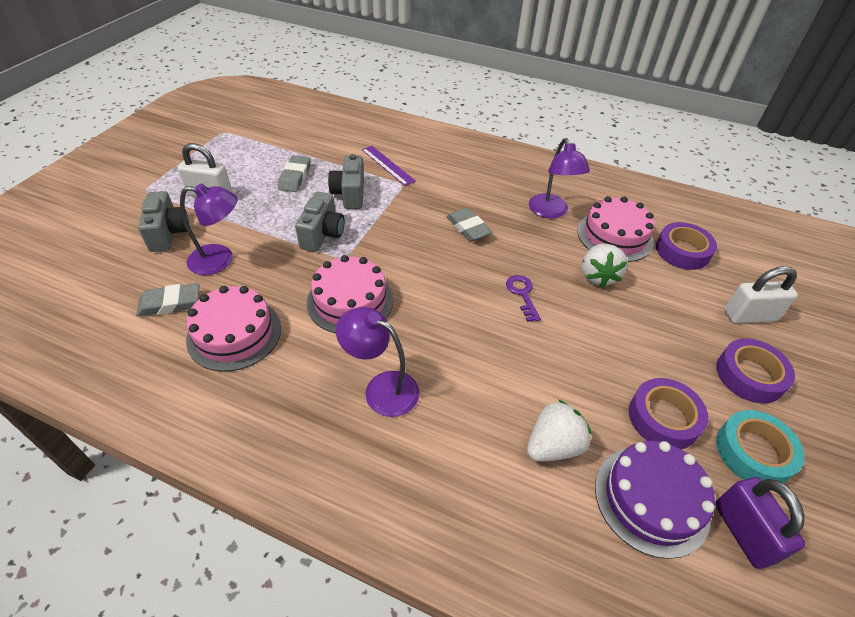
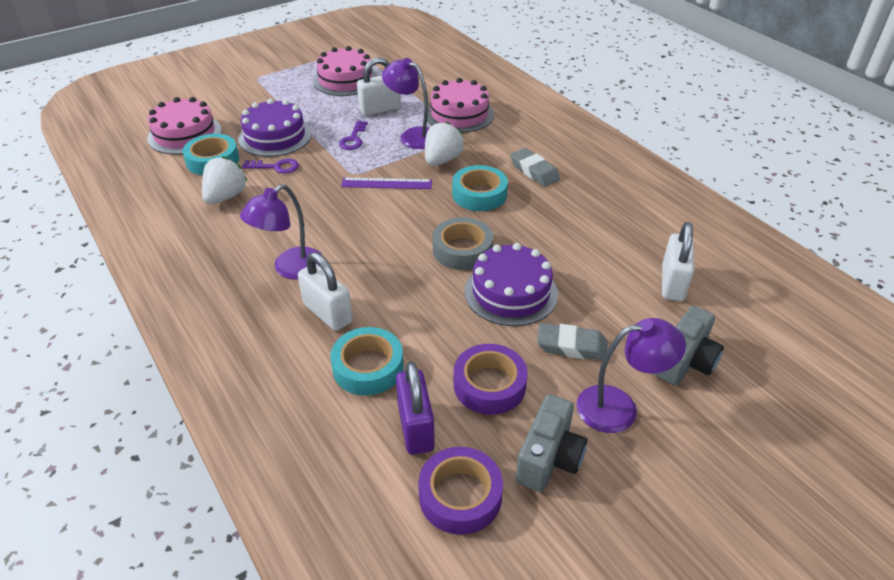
grey camera: [138,191,189,252] [295,192,344,252] [328,154,364,209] = 3 -> [516,394,587,492] [654,306,724,386] = 2
grey eraser: [136,283,199,316] [278,155,311,192] [446,208,492,242] = 3 -> [510,148,560,187] [537,323,608,360] = 2
grey tape: none = 0 -> [432,217,493,270] = 1
purple cake: [595,441,715,559] = 1 -> [238,99,312,157] [464,243,558,326] = 2
purple key: [506,275,541,322] = 1 -> [242,159,299,174] [339,120,368,150] = 2
purple tape: [629,378,708,449] [656,222,717,270] [716,339,795,403] = 3 -> [418,447,503,535] [454,344,528,415] = 2
turquoise tape: [716,410,805,483] = 1 -> [182,134,239,175] [330,327,404,396] [452,165,508,211] = 3
white padlock: [178,143,232,197] [724,266,798,323] = 2 -> [298,252,353,331] [357,58,401,115] [662,222,694,301] = 3

